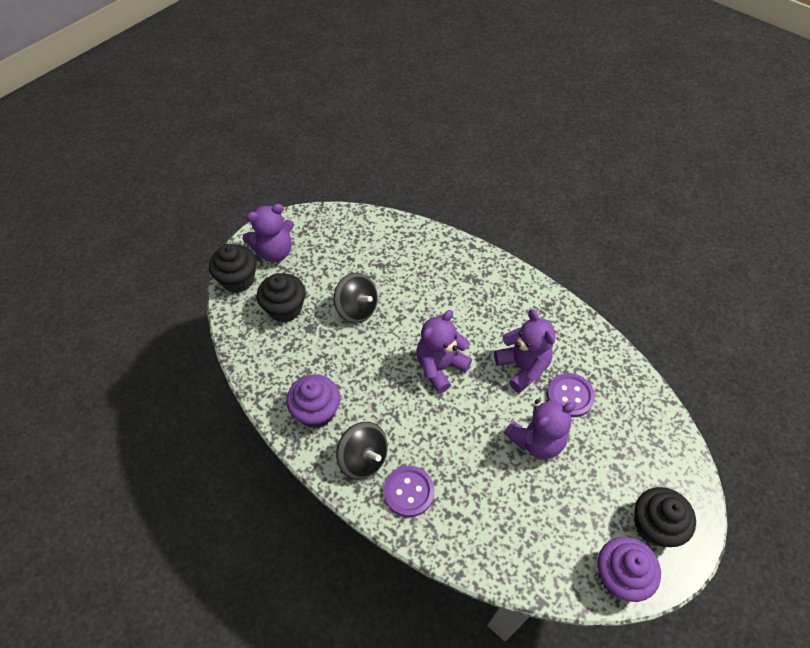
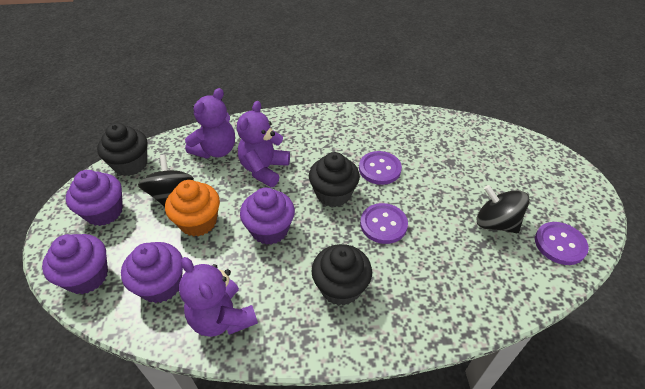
orange cupcake: none = 0 -> [165,180,220,237] = 1
purple button: [384,466,434,517] [547,373,595,417] = 2 -> [359,151,402,185] [360,203,408,244] [535,222,589,265] = 3
purple cupcake: [286,374,340,428] [598,537,661,602] = 2 -> [42,234,108,294] [66,170,123,226] [121,242,183,303] [240,187,295,245] = 4
purple teddy bear: [242,204,294,262] [416,310,472,393] [494,309,555,393] [504,399,576,459] = 4 -> [179,257,258,337] [185,88,235,159] [237,101,290,187] = 3

